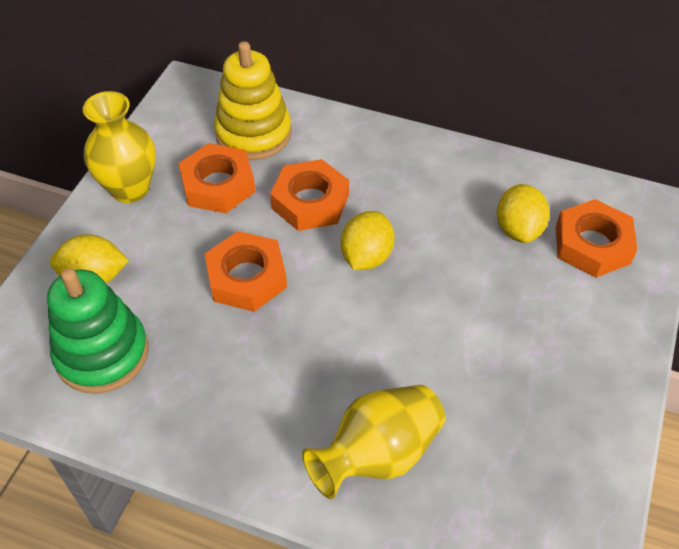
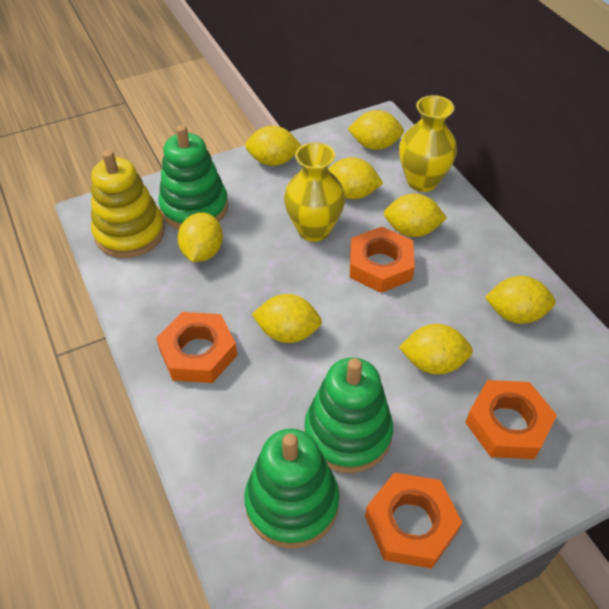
green stacking toy: [47,268,148,394] = 1 -> [159,125,228,229] [244,429,340,549] [304,357,393,473] = 3
yellow lemon: [50,234,129,283] [341,211,394,270] [497,184,550,243] = 3 -> [178,213,223,262] [245,126,302,166] [252,294,322,343] [328,157,383,199] [348,110,404,150] [384,194,447,237] [399,324,473,374] [485,276,556,324] = 8

